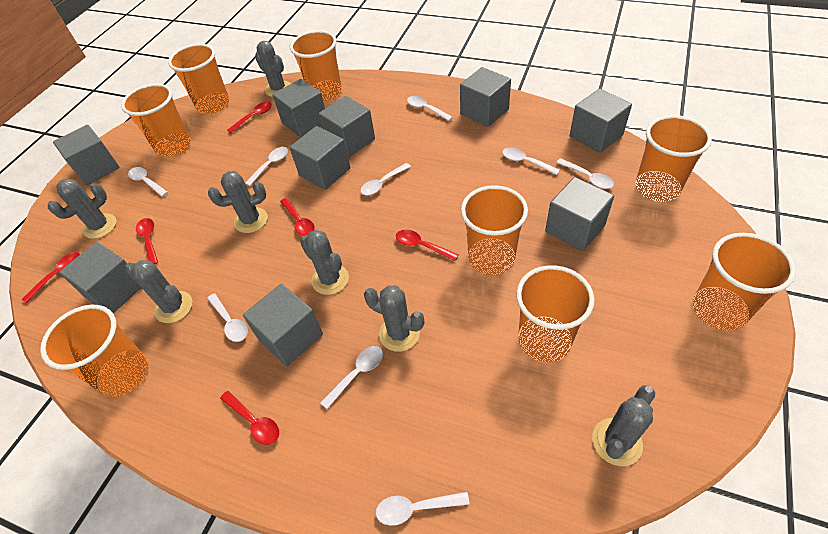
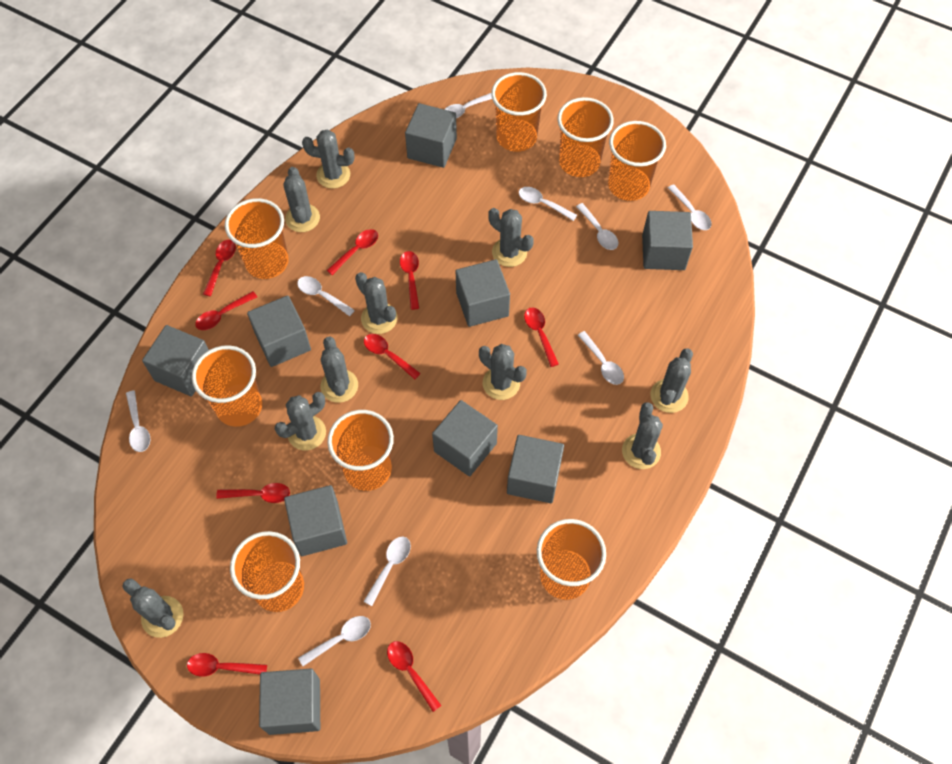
grey cactus: [48,179,117,239] [125,260,193,323] [208,171,268,233] [255,41,291,97] [300,230,349,295] [364,285,424,352] [592,385,655,466] = 7 -> [122,578,183,638] [275,392,326,450] [283,167,320,232] [302,129,355,189] [320,337,358,403] [355,272,398,334] [479,344,527,400] [488,208,534,267] [622,402,663,469] [651,348,693,413] = 10
red spoon: [22,252,80,303] [136,218,158,264] [220,391,279,445] [228,102,272,133] [280,198,315,236] [396,230,458,261] = 6 -> [187,653,267,677] [195,291,257,330] [203,240,236,296] [216,483,290,503] [326,229,378,275] [364,334,421,379] [387,641,442,712] [400,251,419,310] [524,307,559,367] = 9

